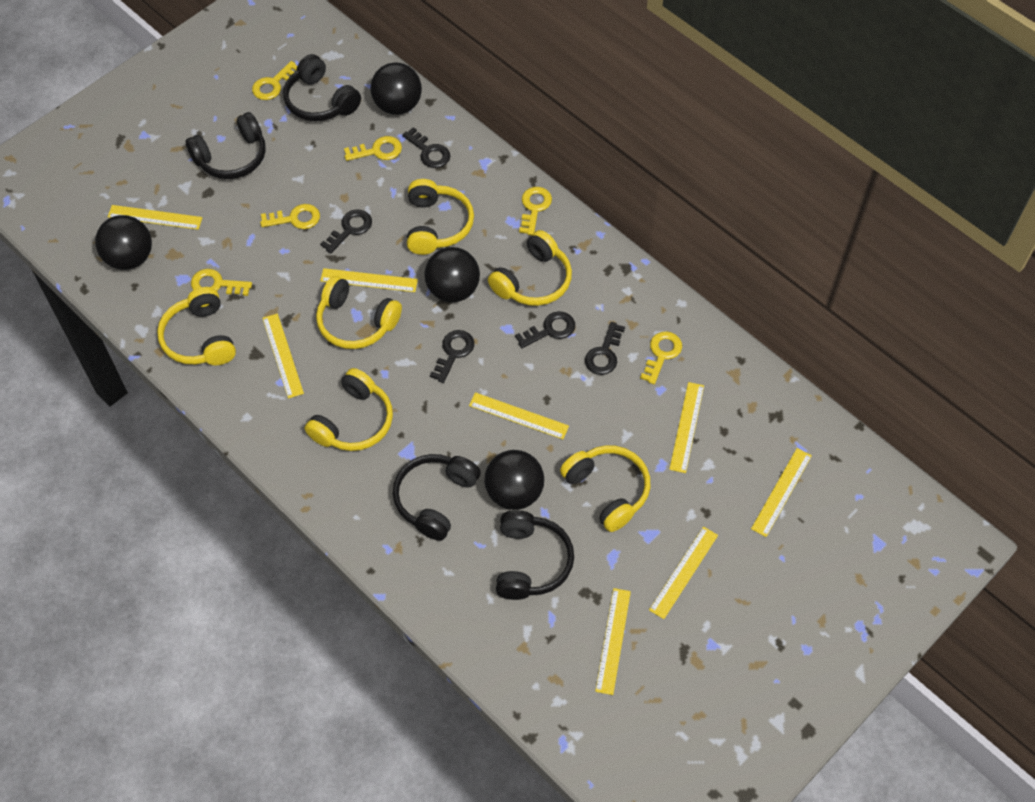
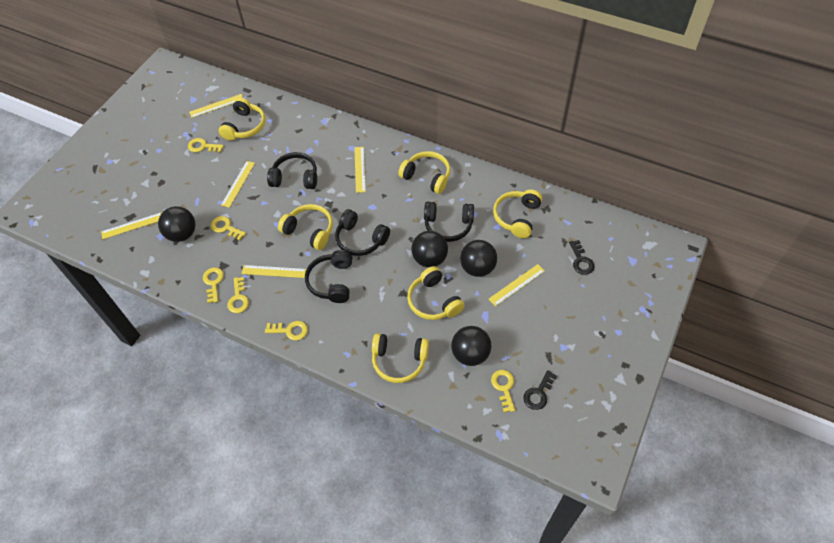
black key: [320,209,372,253] [402,127,450,168] [430,330,474,383] [515,311,575,348] [585,322,625,375] = 5 -> [523,370,557,410] [569,240,595,275] = 2
yellow ruler: [108,205,203,230] [262,313,304,398] [320,268,418,292] [469,392,569,439] [595,588,631,695] [649,527,718,619] [669,382,704,473] [751,448,812,537] = 8 -> [101,212,162,239] [189,94,243,118] [221,161,255,208] [242,265,306,278] [354,147,366,193] [489,264,545,306] = 6

